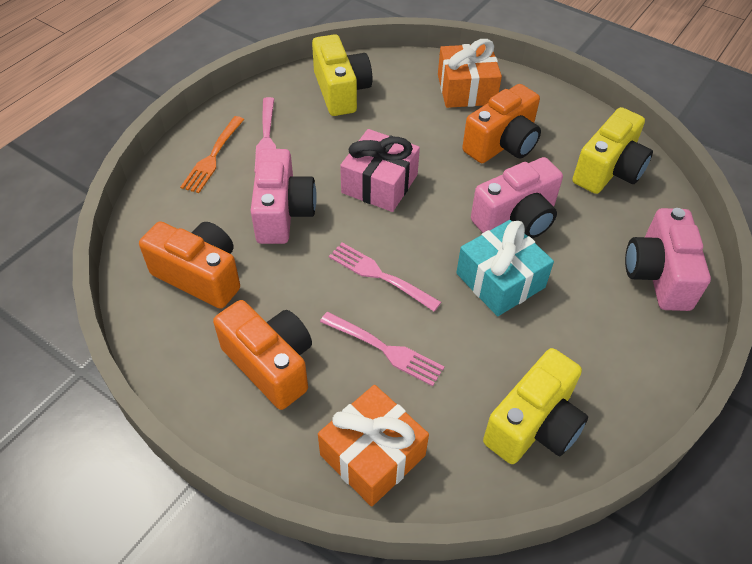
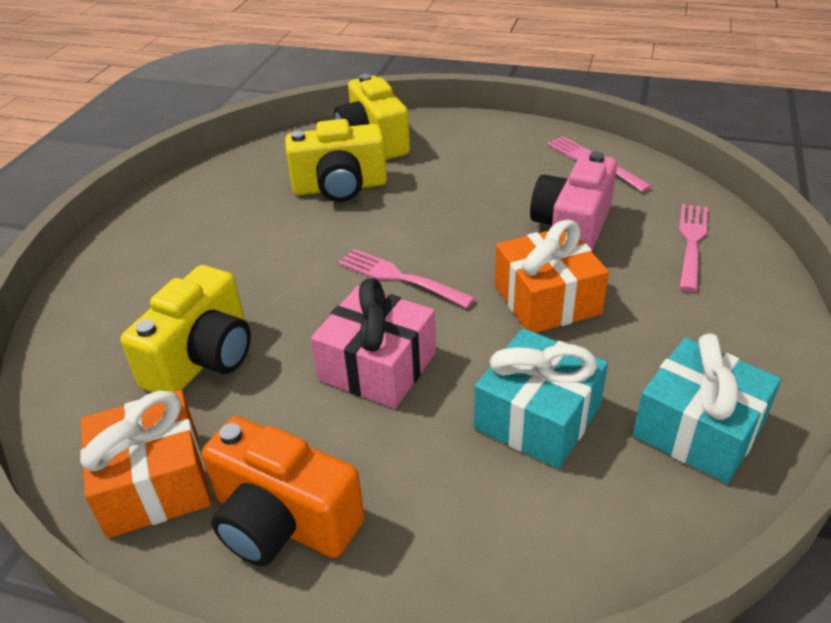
orange camera: [139,221,240,309] [213,300,312,410] [462,84,541,163] = 3 -> [202,416,365,566] = 1
orange fork: [180,116,244,193] = 1 -> none = 0
pink camera: [251,149,317,244] [471,157,563,238] [625,208,711,311] = 3 -> [530,152,617,251] = 1
turquoise gift: [456,220,554,316] = 1 -> [474,328,608,469] [633,334,781,484] = 2

